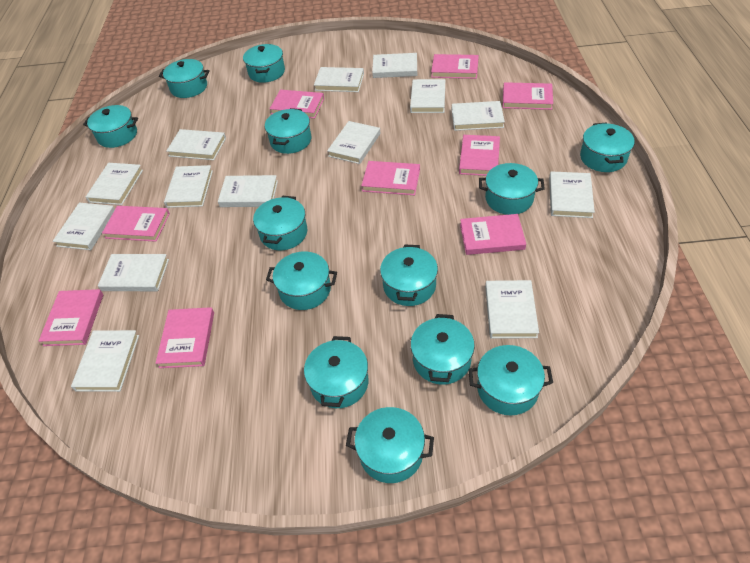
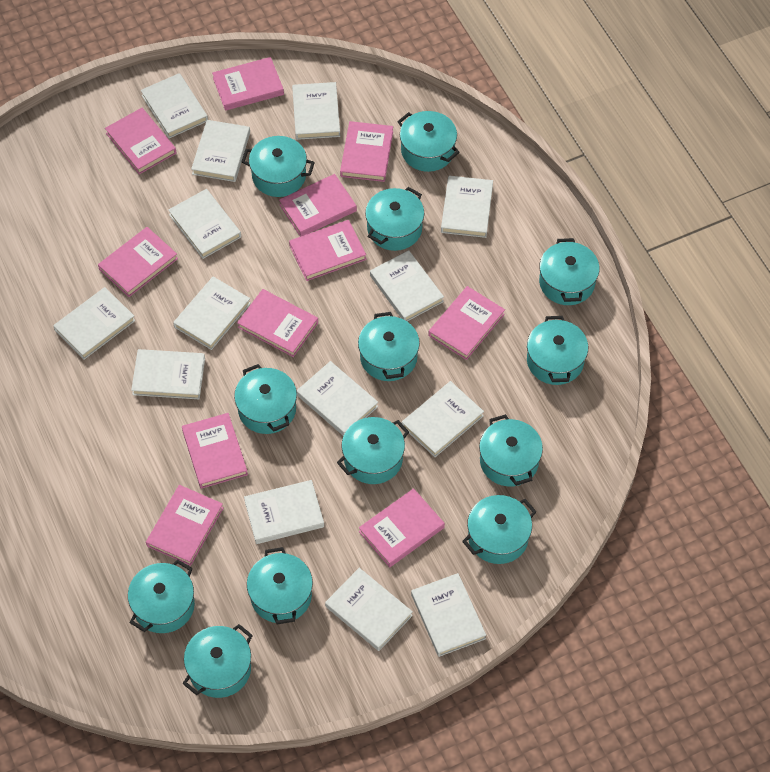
pink book: [39,289,103,346] [102,206,170,242] [156,307,214,368] [270,89,324,118] [361,161,420,195] [431,54,479,79] [459,135,500,176] [460,214,526,255] [503,82,553,110] = 9 -> [98,227,178,297] [105,108,177,174] [146,485,223,566] [182,413,248,489] [212,57,284,111] [237,289,318,357] [279,174,357,237] [289,220,366,281] [340,121,393,182] [359,488,445,567] [428,286,505,360] = 11

